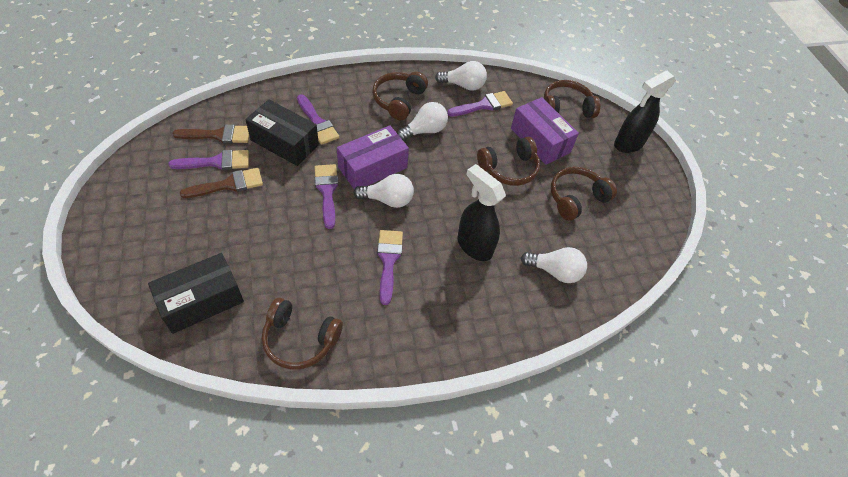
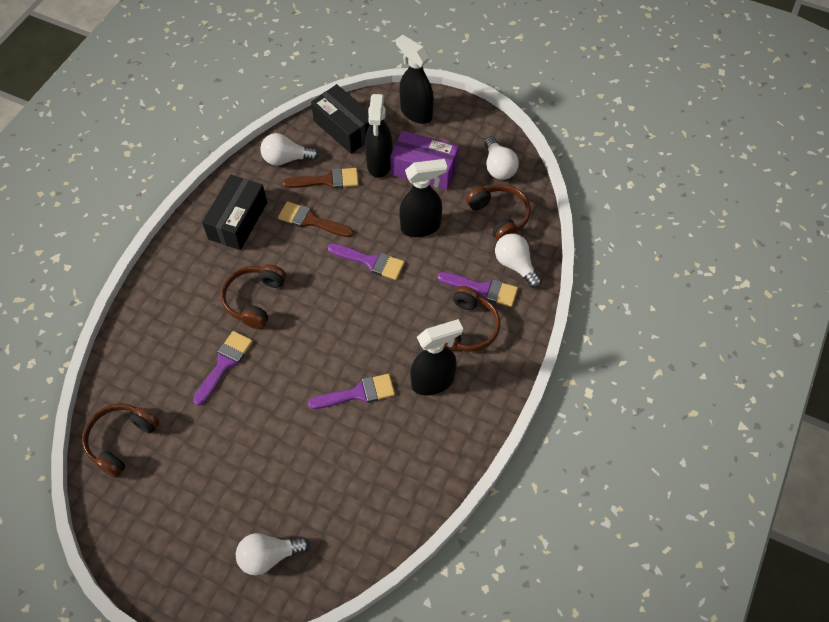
black spray bottle: [458,164,506,261] [614,71,676,153] = 2 -> [365,94,392,178] [396,35,434,124] [399,159,447,237] [410,319,463,395] = 4
brown headphones: [262,298,343,370] [372,72,428,120] [477,137,540,186] [544,80,600,118] [551,167,617,221] = 5 -> [82,403,160,478] [221,264,286,329] [445,286,500,352] [466,184,531,242] = 4
purple box: [337,125,409,189] [511,97,579,165] = 2 -> [390,130,459,190] = 1
purple brush: [168,150,249,170] [297,94,339,145] [314,164,338,229] [377,230,403,305] [447,91,513,117] = 5 -> [193,331,253,406] [308,374,395,409] [328,243,405,280] [438,272,518,307] = 4

